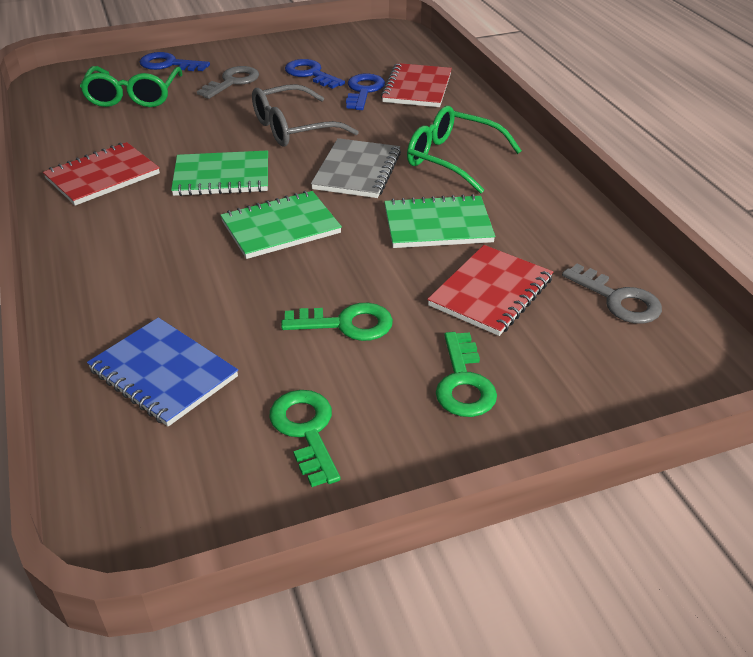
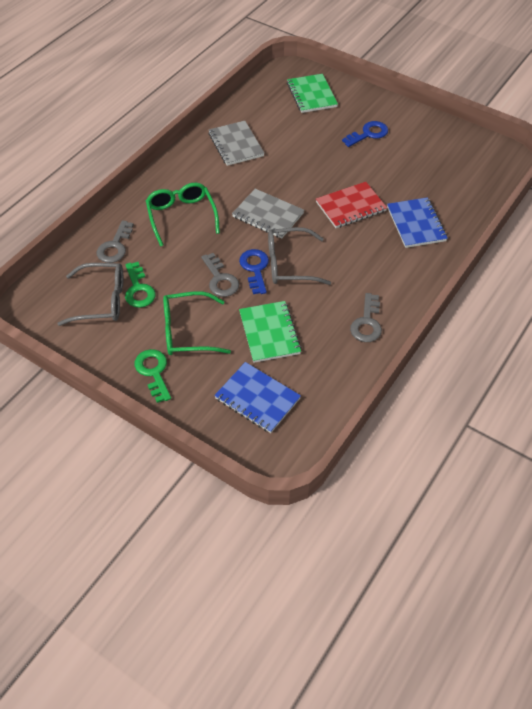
blue key: [140,52,210,71] [285,59,345,89] [346,73,385,110] = 3 -> [239,249,269,294] [342,121,388,147] = 2
blue notebook: [87,317,238,426] = 1 -> [214,362,301,433] [387,197,448,248] = 2
green key: [269,390,341,487] [281,303,393,341] [436,332,497,417] = 3 -> [125,262,156,308] [135,349,171,403] = 2
green notebook: [171,150,268,196] [220,191,342,259] [384,194,495,248] = 3 -> [239,301,302,363] [287,74,338,113] = 2
grey glasses: [252,84,359,147] = 1 -> [58,263,124,326] [268,227,331,285] = 2
grey key: [197,66,259,99] [562,264,662,324] = 2 -> [97,220,134,263] [201,253,239,297] [350,293,382,342] = 3
grey notebook: [311,138,401,198] = 1 -> [208,121,265,166] [232,189,304,239] = 2
red notebook: [43,142,160,206] [381,63,452,107] [427,245,553,336] = 3 -> [316,182,387,228] = 1

